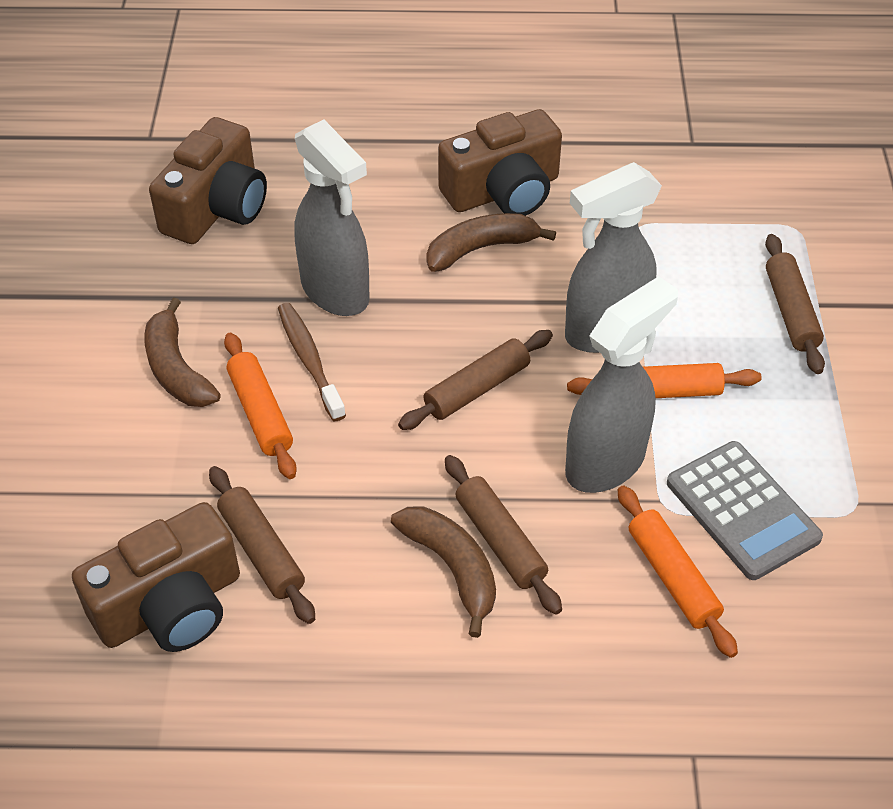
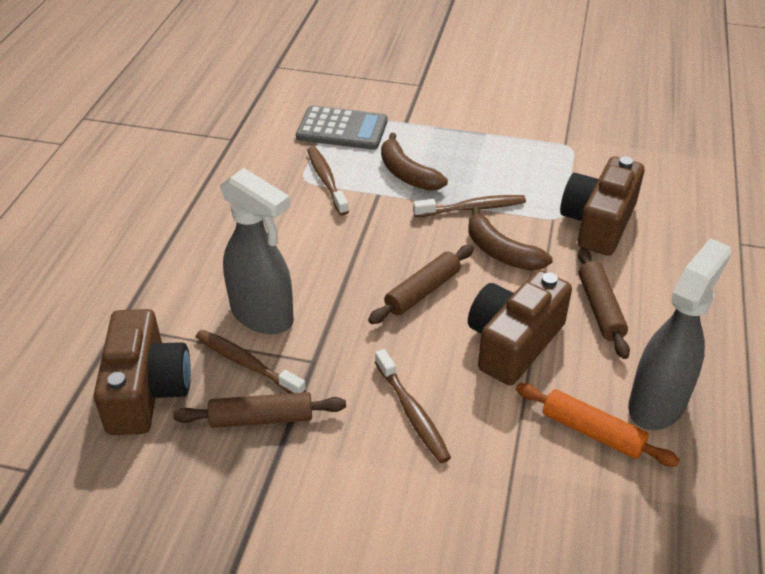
brown banana: [145,298,221,407] [391,506,496,638] [426,213,556,272] = 3 -> [381,133,448,191] [468,206,553,271] = 2
brown rolling pin: [209,466,315,624] [398,330,553,430] [445,455,562,615] [765,234,825,374] = 4 -> [173,392,346,428] [368,245,474,324] [578,247,630,359] = 3
brown toothbrush: [278,303,346,421] = 1 -> [196,330,306,393] [308,146,349,215] [375,349,451,463] [413,195,526,217] = 4
grey spray bottle: [294,119,370,316] [565,162,662,353] [565,276,678,493] = 3 -> [220,168,294,334] [628,238,732,430] = 2
orange rolling pin: [224,333,297,479] [567,363,762,398] [618,486,738,658] = 3 -> [516,383,680,467] = 1

